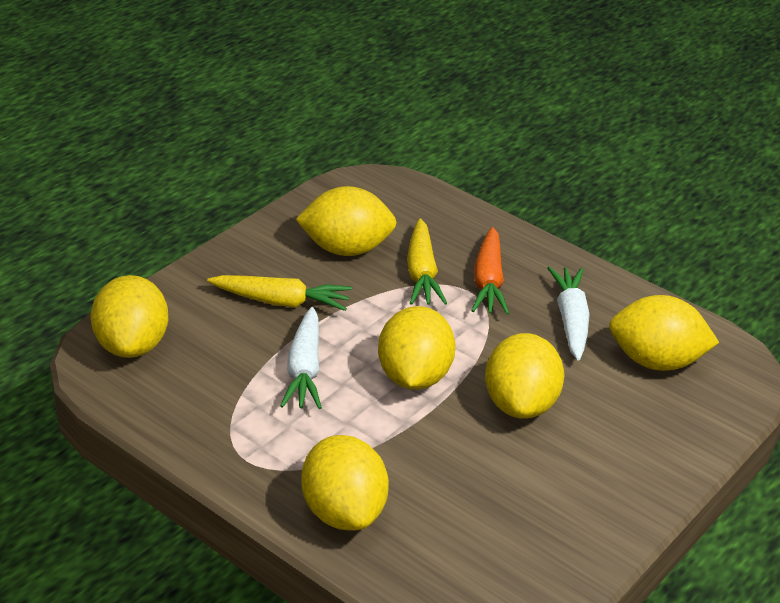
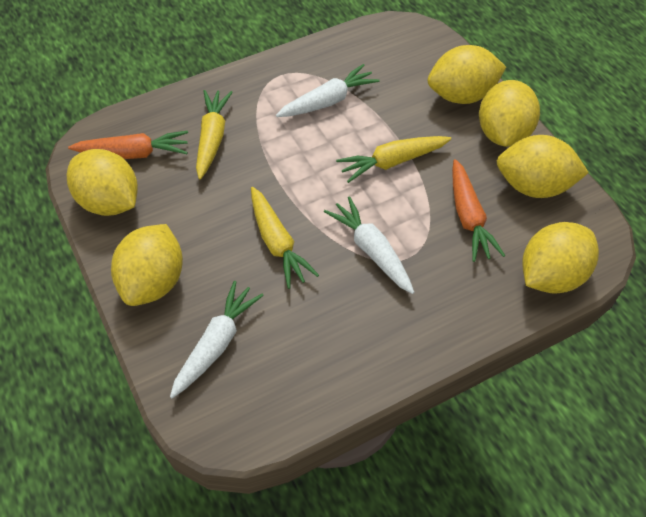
orange carrot: [471,227,509,315] = 1 -> [68,131,188,159] [452,159,505,262] = 2
white carrot: [280,307,322,409] [547,266,590,361] = 2 -> [170,281,264,398] [276,64,379,117] [324,196,414,294] = 3
yellow carrot: [207,275,352,311] [407,218,447,305] = 2 -> [196,90,233,179] [251,187,319,289] [336,136,451,183] = 3

